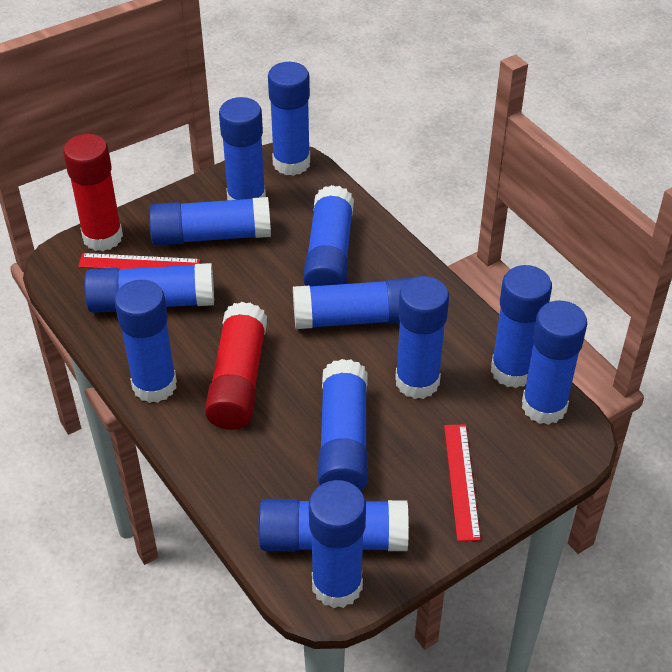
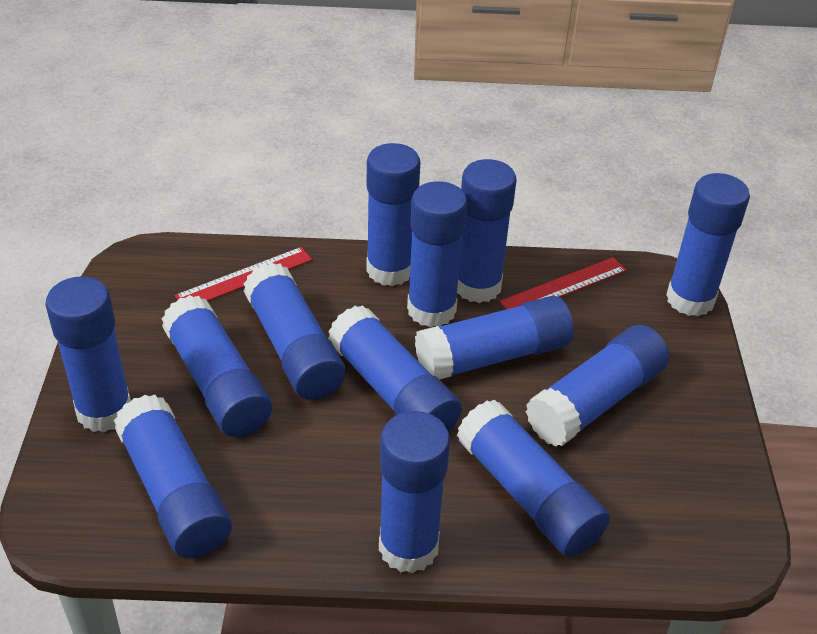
red glue stick: [63,134,123,251] [205,302,267,430] = 2 -> none = 0

